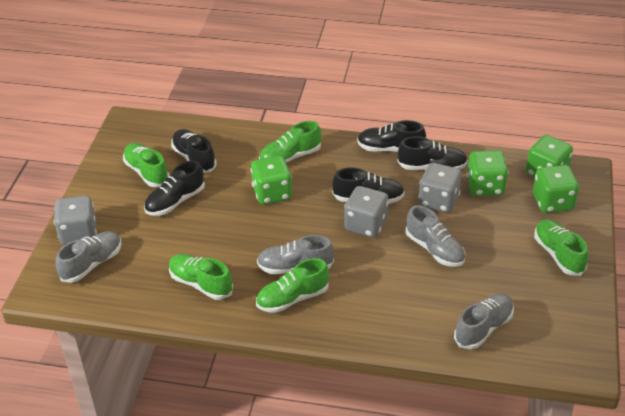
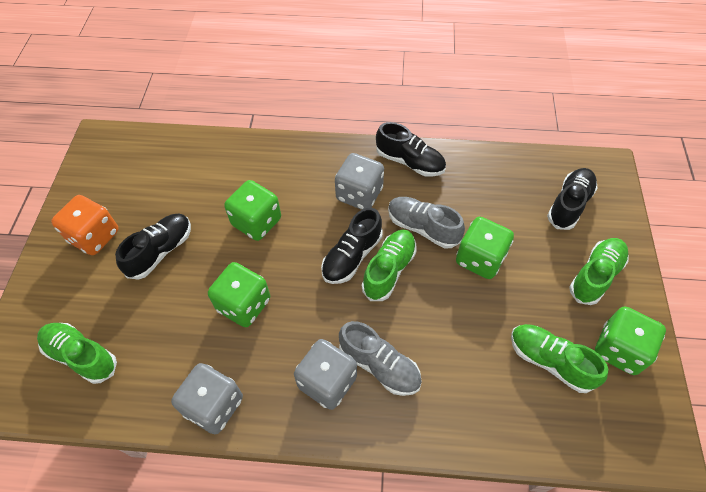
black shoe: [144,161,205,216] [171,129,217,173] [332,167,405,204] [357,120,426,152] [397,136,468,170] = 5 -> [115,214,191,280] [321,208,383,284] [376,122,446,177] [547,168,598,230] = 4
green shoe: [123,143,169,187] [169,254,233,300] [256,258,329,313] [259,121,321,163] [534,219,588,276] = 5 -> [37,323,117,384] [362,230,417,301] [511,324,608,393] [569,238,629,305] = 4
grey shoe: [56,231,122,283] [257,235,334,274] [406,205,466,267] [454,293,514,349] = 4 -> [339,321,422,396] [388,197,465,248] = 2
orange dice: none = 0 -> [51,195,119,255] = 1

